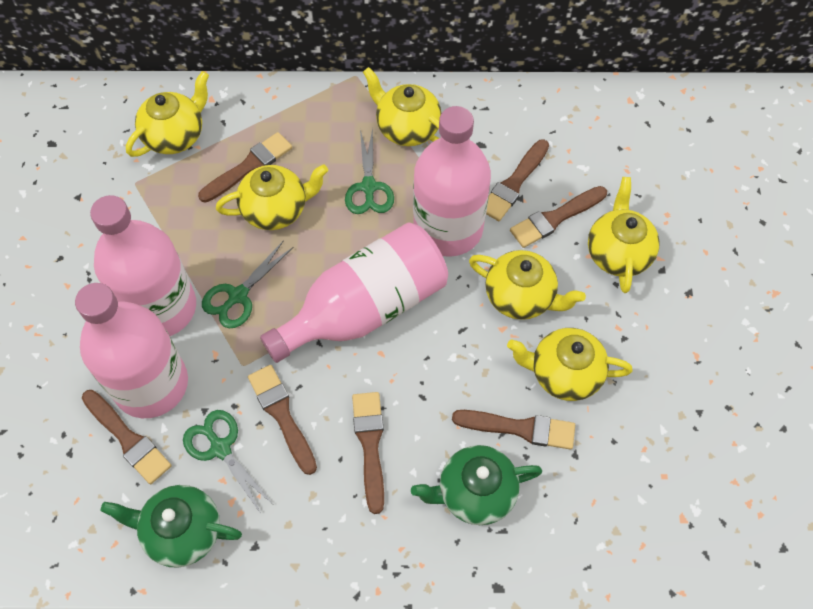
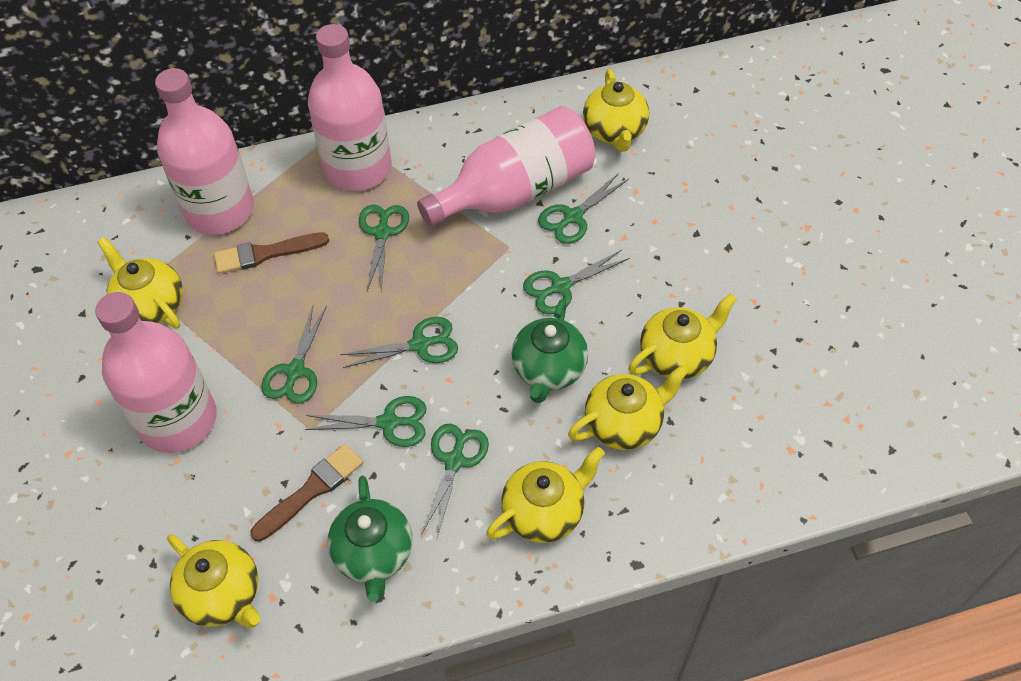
brown brush: [82,390,171,484] [198,132,292,203] [248,365,317,475] [352,392,384,514] [452,410,575,450] [486,139,549,221] [510,186,607,248] = 7 -> [214,232,329,274] [250,444,363,542] = 2
green scissors: [183,410,273,512] [202,240,293,328] [345,128,394,214] = 3 -> [261,306,327,404] [305,396,427,447] [340,317,458,368] [359,205,409,291] [421,424,489,538] [523,250,629,314] [538,173,629,244] = 7

